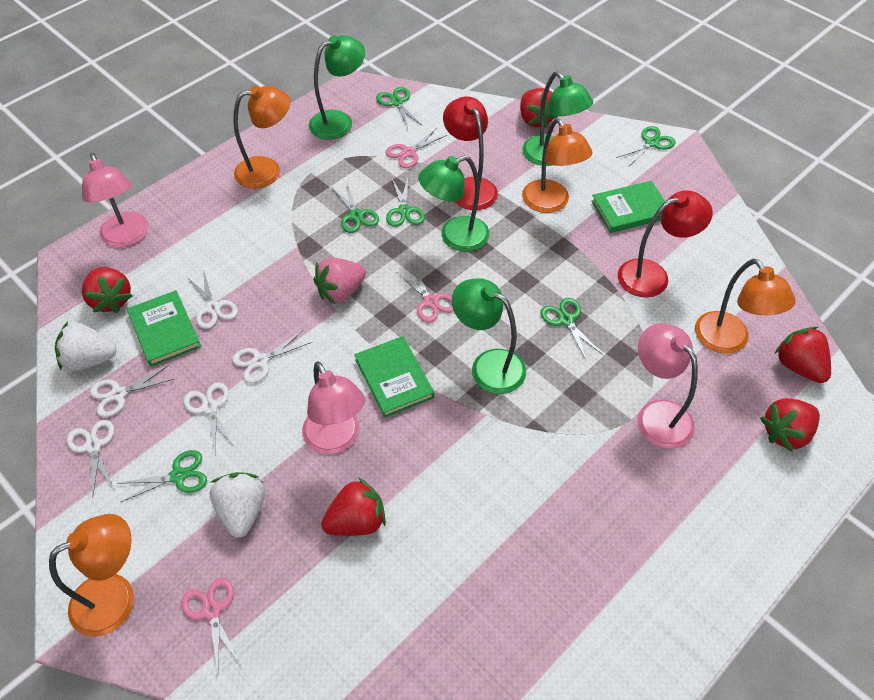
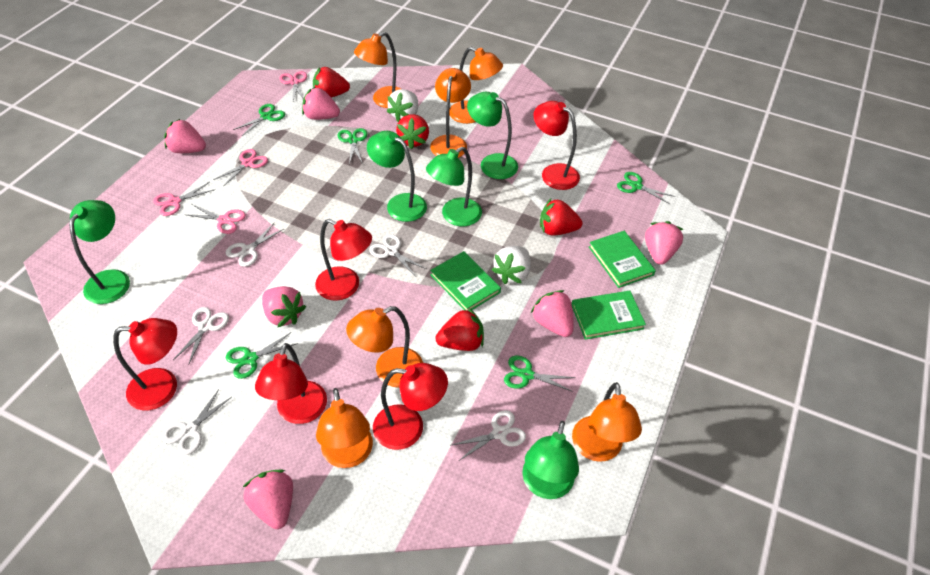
green lamp: [309,35,365,140] [418,155,490,252] [452,278,526,394] [522,71,593,166] = 4 -> [69,200,130,304] [367,131,427,222] [426,147,482,226] [467,92,518,179] [522,421,579,499] = 5
green scissors: [117,450,207,503] [331,183,379,233] [376,87,422,129] [386,178,425,227] [540,298,603,360] [616,126,676,166] = 6 -> [226,333,298,379] [233,104,285,136] [338,128,367,164] [504,356,575,392] [617,172,675,204] = 5
orange lamp: [49,514,134,637] [233,85,290,189] [522,118,593,213] [695,259,796,354] = 4 -> [316,388,373,468] [346,306,423,387] [354,32,401,108] [430,68,471,158] [449,47,503,124] [572,382,642,462] = 6
pink lamp: [82,153,149,248] [302,361,365,454] [637,323,698,449] = 3 -> none = 0
pink scissors: [181,578,241,674] [385,128,447,168] [397,264,454,323] = 3 -> [153,182,214,216] [187,205,246,234] [213,149,268,186] [279,71,307,101] = 4
pink strawberry: [314,258,366,304] = 1 -> [164,119,206,153] [243,469,293,529] [262,286,306,327] [302,87,340,120] [531,290,574,337] [645,221,684,265] = 6
red lamp: [443,96,498,210] [618,190,713,298] = 2 -> [113,318,177,410] [255,343,327,424] [315,219,372,301] [373,363,448,450] [534,101,580,190] = 5
red strawberry: [82,267,133,313] [321,478,386,536] [520,88,558,129] [760,398,820,452] [775,327,831,383] = 5 -> [313,67,350,98] [396,114,429,149] [435,308,484,351] [540,199,582,236] = 4

